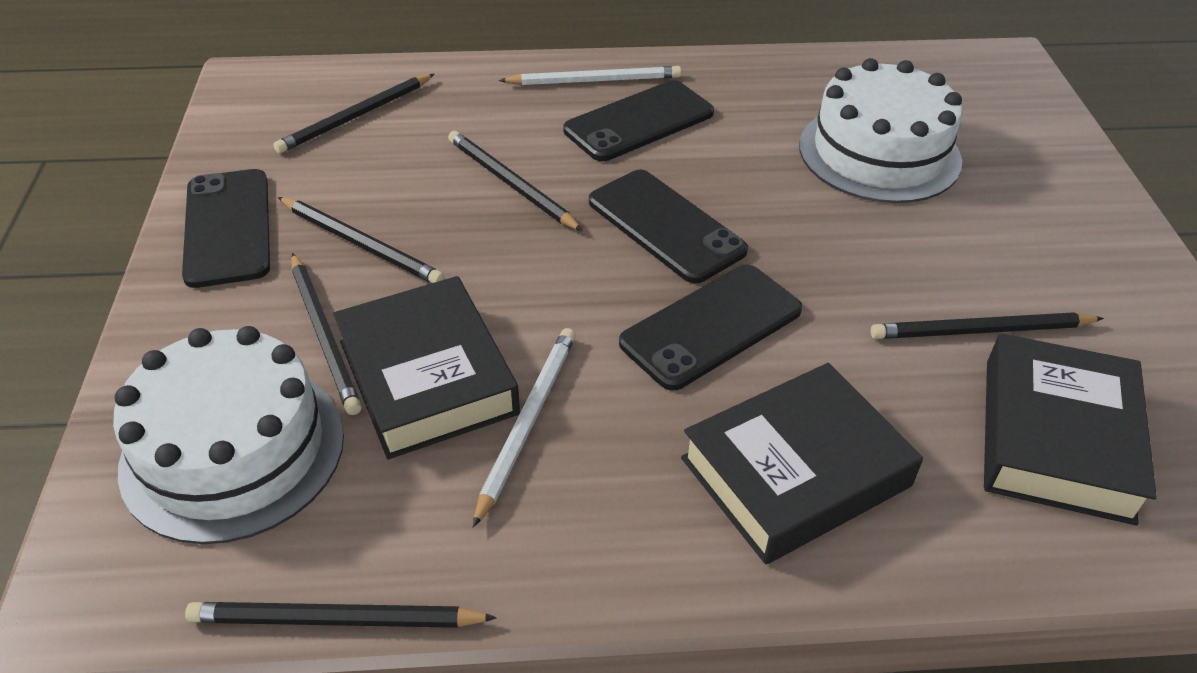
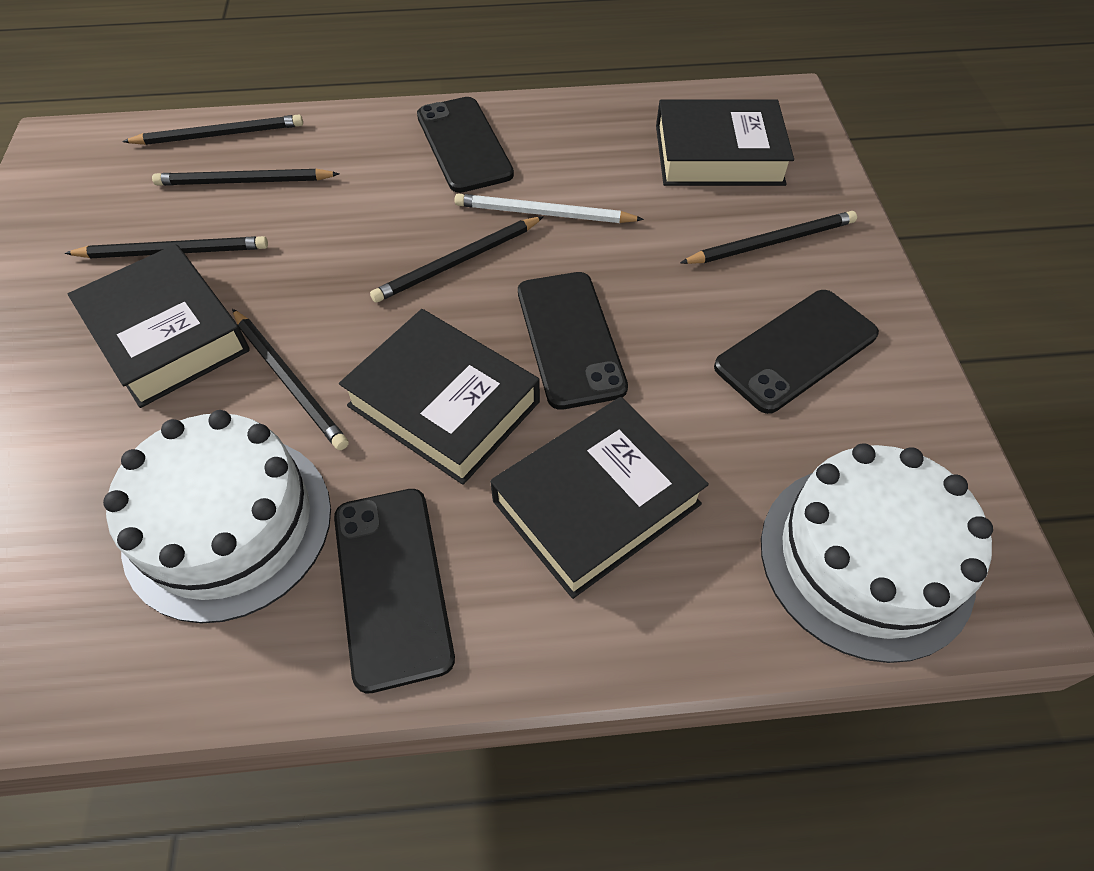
black book: [333,276,520,459] [681,363,923,564] [984,333,1157,525] = 3 -> [68,244,250,408] [339,309,540,485] [490,397,709,599] [656,99,794,186] = 4
white pencil: [473,328,576,528] [499,66,681,85] = 2 -> [454,194,644,223] = 1

